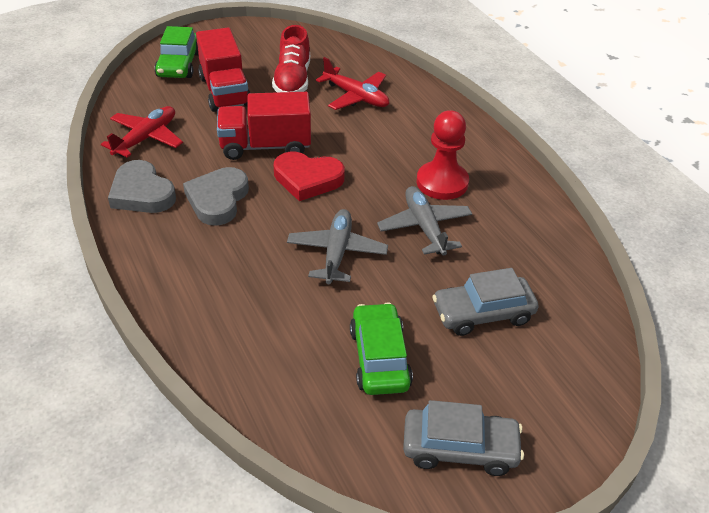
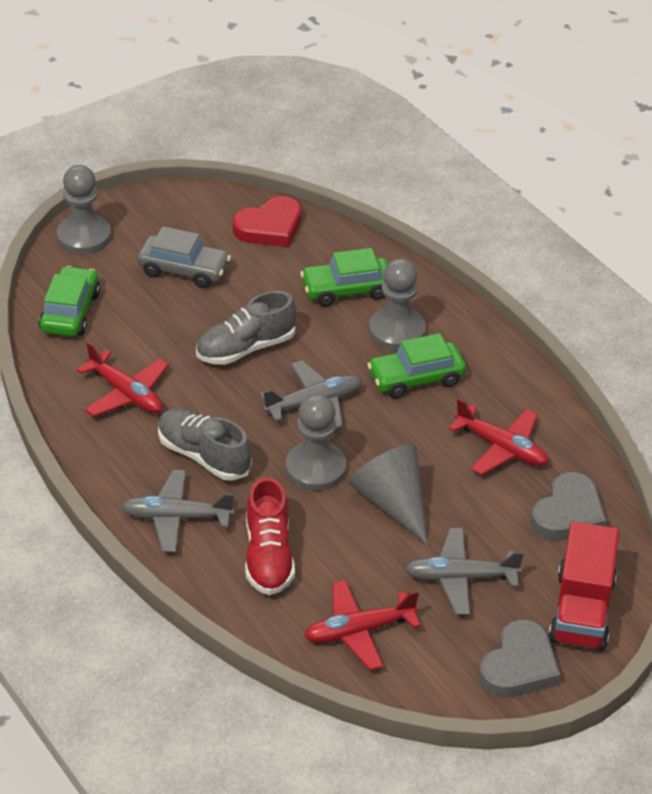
green car: [154,26,199,78] [350,302,413,395] = 2 -> [39,266,100,337] [300,248,388,307] [367,333,466,399] = 3
grey car: [403,400,524,476] [432,268,539,336] = 2 -> [137,226,231,288] = 1
grey cone: none = 0 -> [349,444,428,545] = 1
grey pawn: none = 0 -> [57,165,111,254] [286,394,346,491] [369,258,426,351] = 3
grey plane: [287,209,388,284] [377,186,472,256] = 2 -> [121,470,235,552] [260,360,362,430] [405,528,524,615] = 3
grey shoe: none = 0 -> [158,408,252,481] [196,291,297,365] = 2
red pawn: [417,110,469,200] = 1 -> none = 0
red plane: [101,106,183,158] [316,57,389,110] = 2 -> [77,341,169,417] [304,580,421,670] [448,398,549,475] = 3
red truck: [196,28,250,112] [217,92,311,160] = 2 -> [549,521,619,651] = 1

